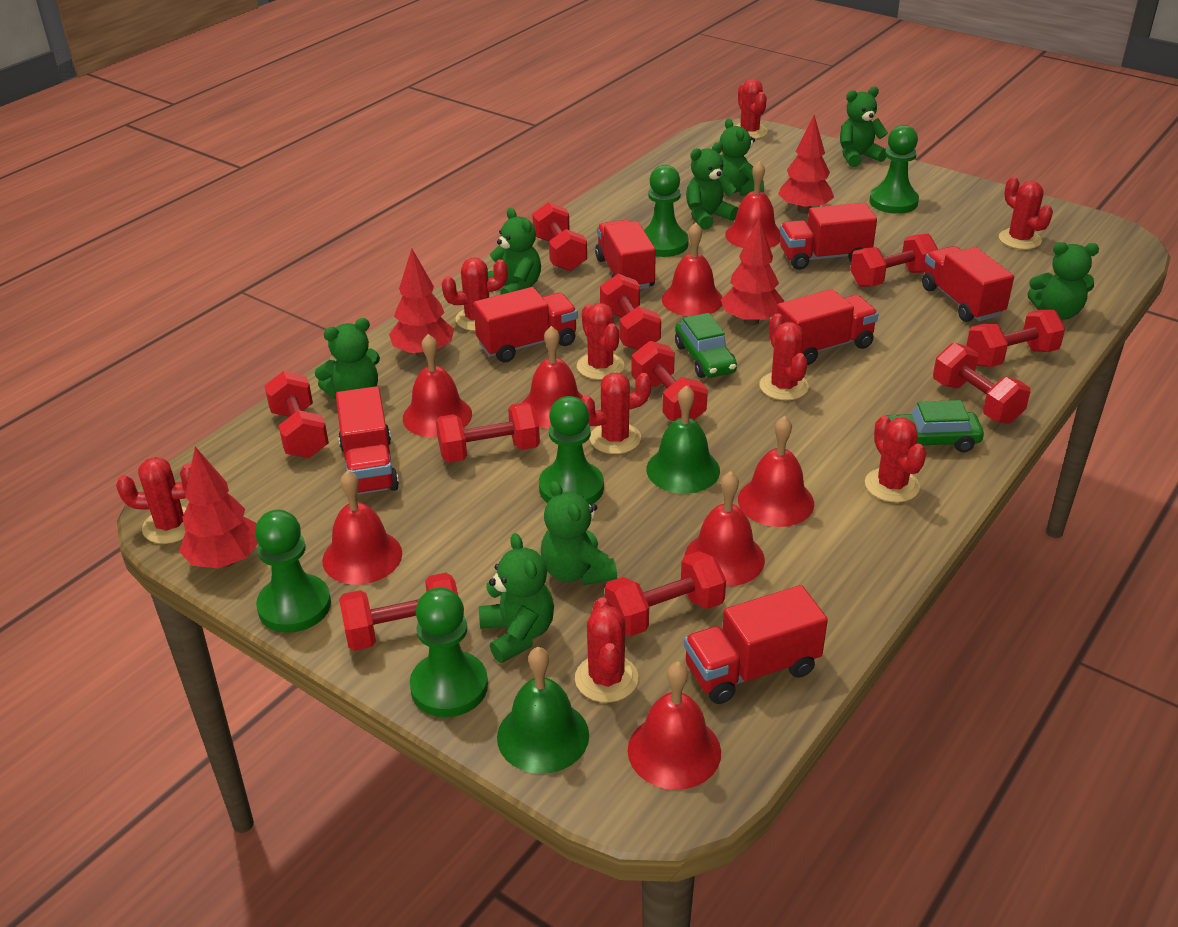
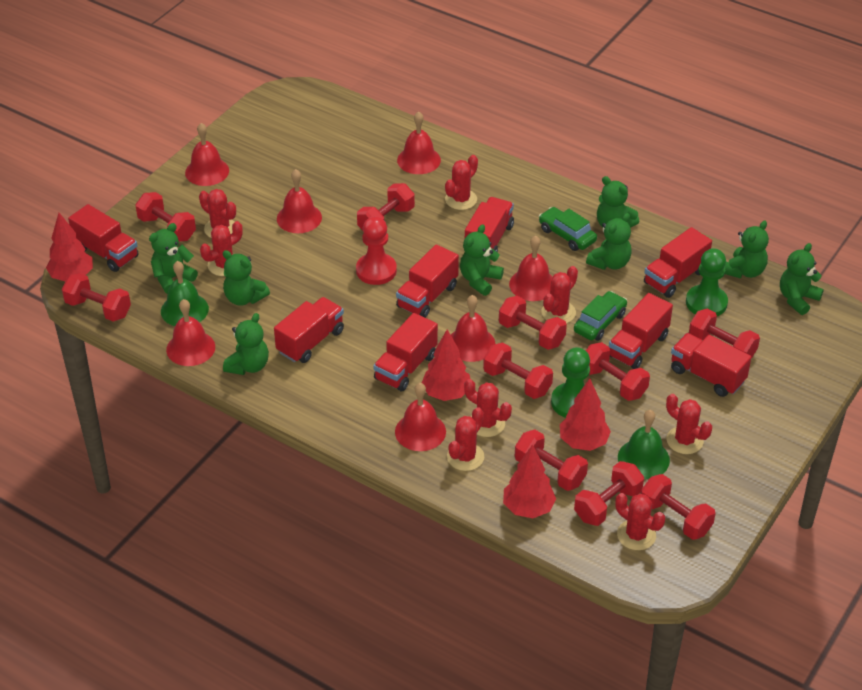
green pawn: [255,510,331,633] [410,587,488,717] [539,396,604,505] [644,165,689,257] [869,125,919,214] = 5 -> [551,347,590,418] [686,248,728,316] = 2
red bell: [322,470,402,585] [403,334,472,438] [522,326,583,429] [628,662,721,790] [662,222,723,316] [685,471,765,586] [725,161,781,248] [738,416,814,527] = 8 -> [166,299,215,366] [185,123,229,186] [277,169,322,233] [395,383,446,451] [397,111,441,174] [451,295,496,362] [509,235,553,301] = 7
red cactus: [116,457,191,544] [442,258,508,331] [575,597,638,703] [577,303,624,380] [581,373,652,454] [736,79,768,139] [759,313,809,400] [865,416,926,503] [999,177,1053,250] = 9 -> [199,189,236,238] [200,221,242,276] [445,155,478,210] [447,407,484,471] [464,379,512,437] [541,266,578,323] [615,493,665,550] [666,394,712,454] = 8
red pawn: none = 0 -> [356,216,397,285] = 1
red truck: [336,386,399,494] [473,287,578,362] [595,220,656,289] [684,585,828,704] [776,289,879,365] [780,203,877,270] [922,246,1014,322] = 7 -> [68,204,139,272] [274,297,344,363] [373,313,438,391] [396,244,459,318] [465,197,514,253] [609,293,673,369] [644,227,712,298] [671,333,752,397] = 8

